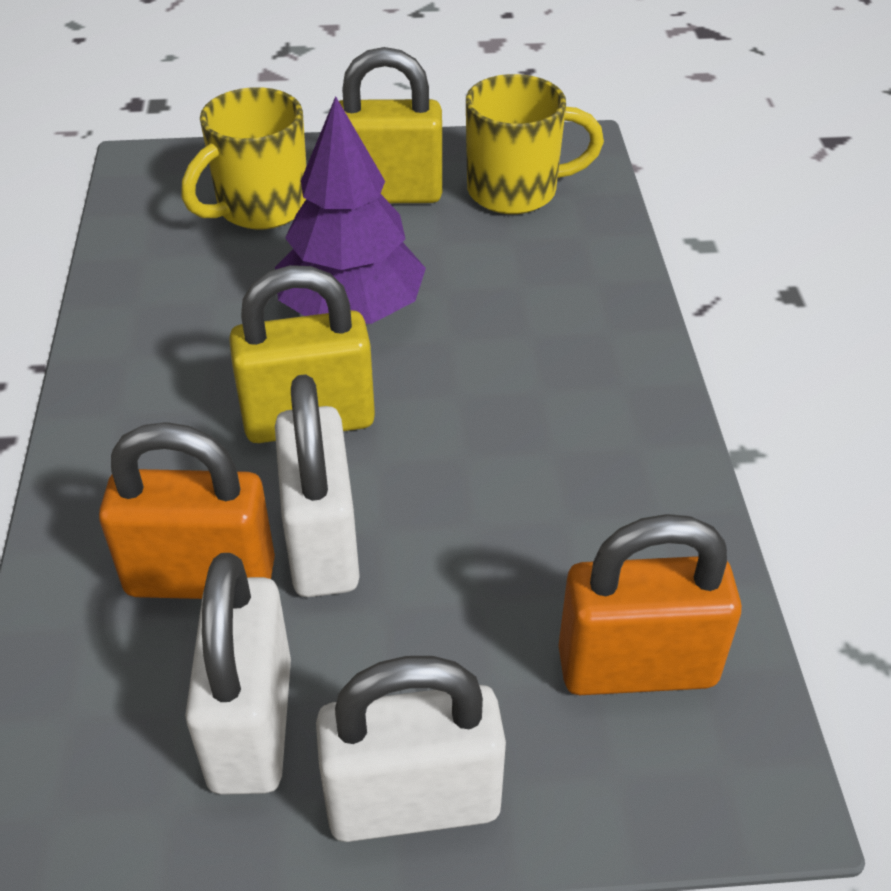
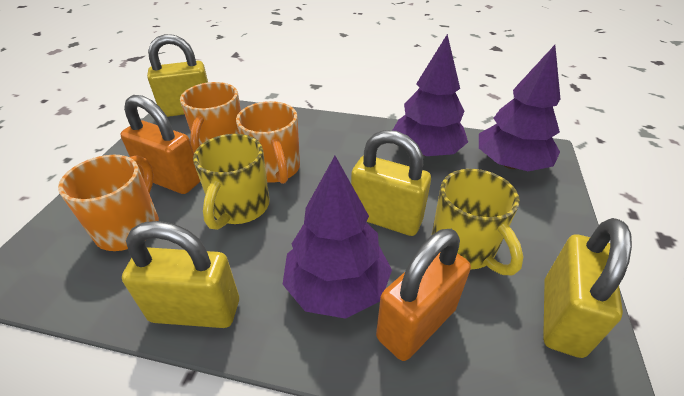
orange mug: none = 0 -> [58,155,159,251] [180,82,241,153] [236,101,300,184] = 3
purple tree: [275,96,426,324] = 1 -> [282,156,392,319] [392,34,468,156] [479,45,560,171] = 3
white padlock: [185,553,291,795] [275,374,360,597] [316,656,506,842] = 3 -> none = 0
yellow padlock: [229,265,375,443] [339,47,442,203] = 2 -> [122,221,239,328] [147,34,208,117] [351,130,431,236] [543,218,632,358] = 4

